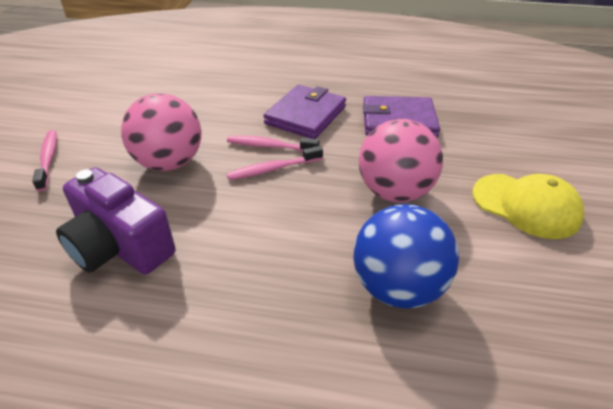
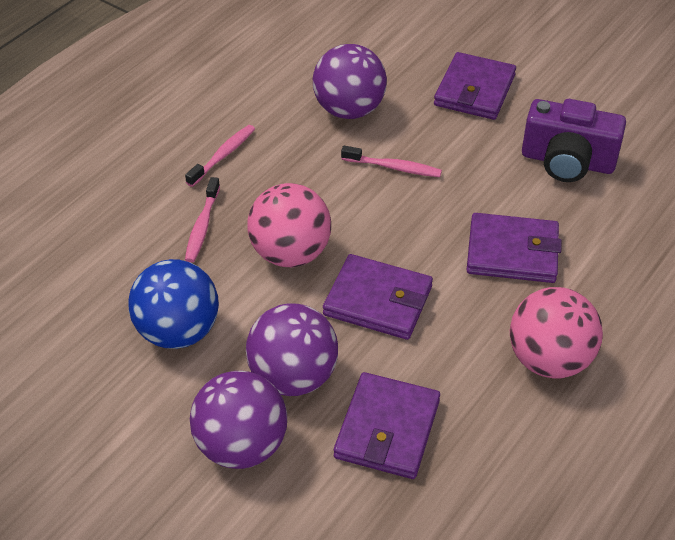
purple ball: none = 0 -> [190,371,287,469] [246,304,338,396] [313,44,387,119] = 3
purple wallet: [264,85,346,139] [363,96,440,138] = 2 -> [323,254,433,340] [334,372,440,479] [434,52,516,120] [467,213,562,283] = 4
yellow cap: [472,174,584,239] = 1 -> none = 0

